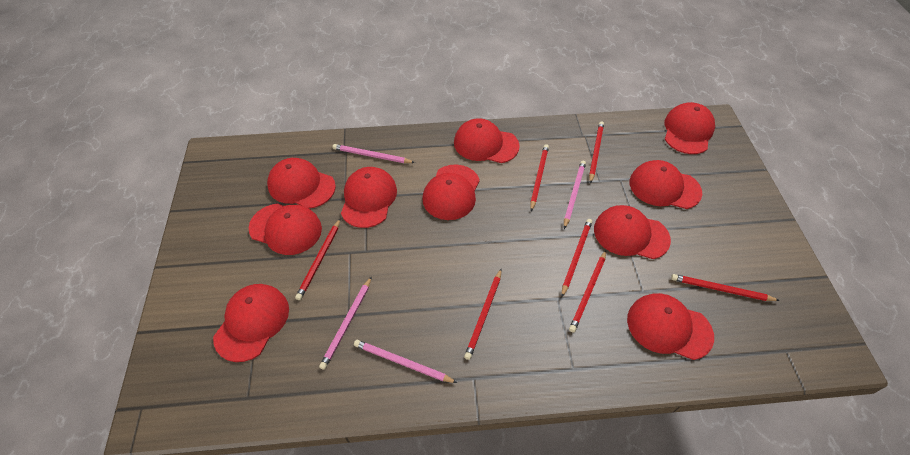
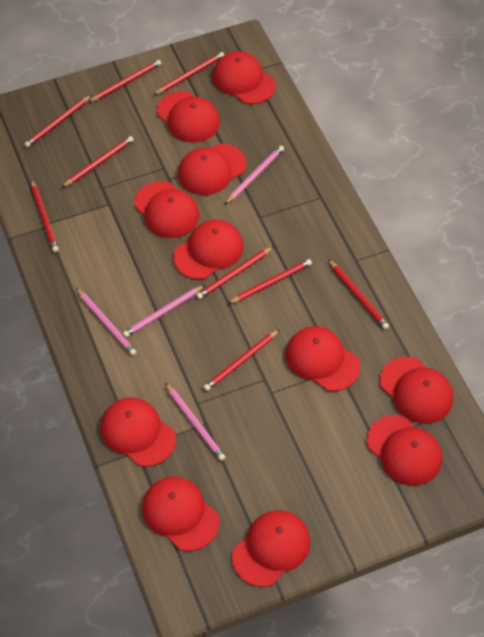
red cap: [213,284,289,362] [249,203,322,255] [267,158,336,209] [341,167,397,228] [423,165,480,220] [454,118,520,163] [594,205,671,259] [627,293,714,360] [630,160,702,209] [664,102,715,154] = 10 -> [100,397,176,467] [134,181,199,238] [142,477,220,551] [157,91,220,143] [173,220,244,279] [178,144,246,195] [213,51,276,104] [232,510,311,587] [286,326,360,391] [367,415,442,486] [380,357,453,424] = 11
red pencil: [295,219,340,300] [464,269,502,360] [530,144,549,211] [561,219,592,297] [569,250,606,332] [589,121,604,184] [671,274,780,301] = 7 -> [24,95,92,147] [31,179,59,252] [62,136,134,187] [89,60,161,102] [154,52,224,95] [196,246,274,299] [204,329,280,391] [228,259,312,304] [328,259,389,329] = 9

